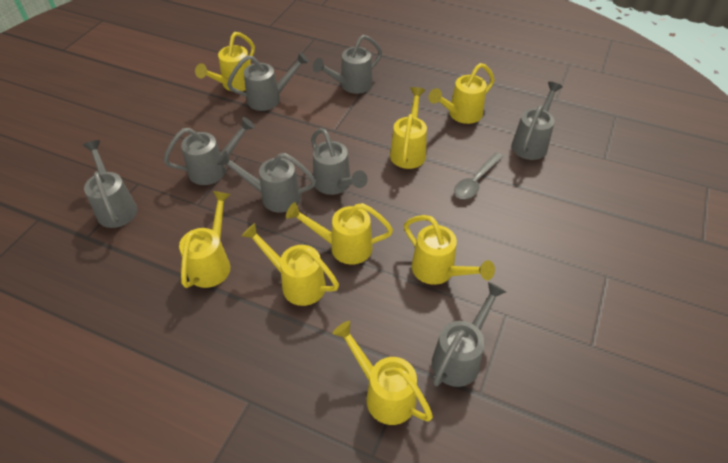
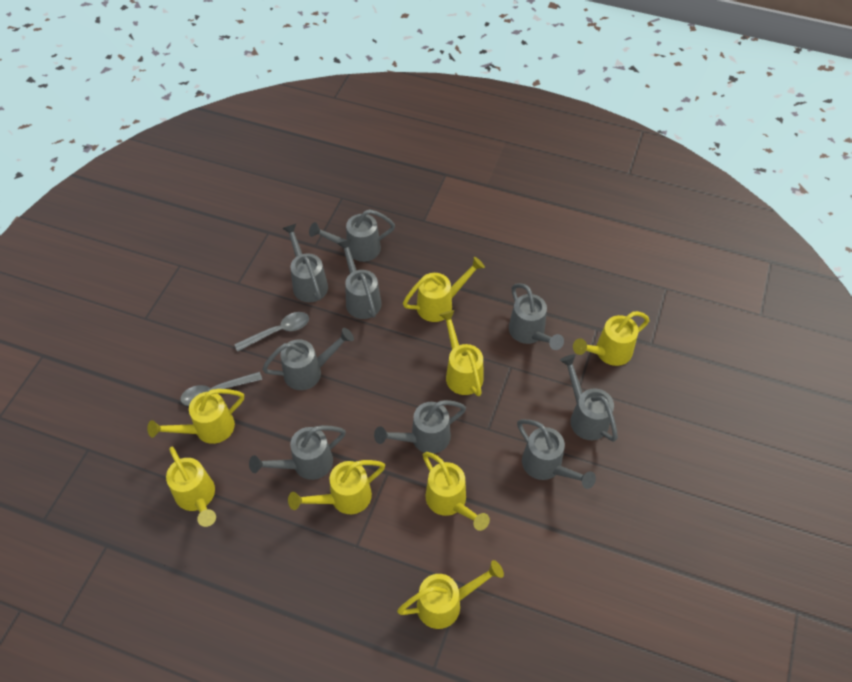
grey spoon: [454,153,503,199] = 1 -> [180,372,262,406] [234,312,309,352] = 2
grey watering can: [83,140,137,228] [163,117,255,185] [217,151,316,213] [227,52,309,111] [311,128,368,195] [313,35,382,94] [432,282,506,387] [512,82,563,160] = 8 -> [249,425,346,480] [262,328,354,390] [282,224,328,302] [309,209,395,262] [337,239,381,319] [374,400,466,454] [509,283,564,350] [517,419,596,489] [560,354,618,442] = 9

